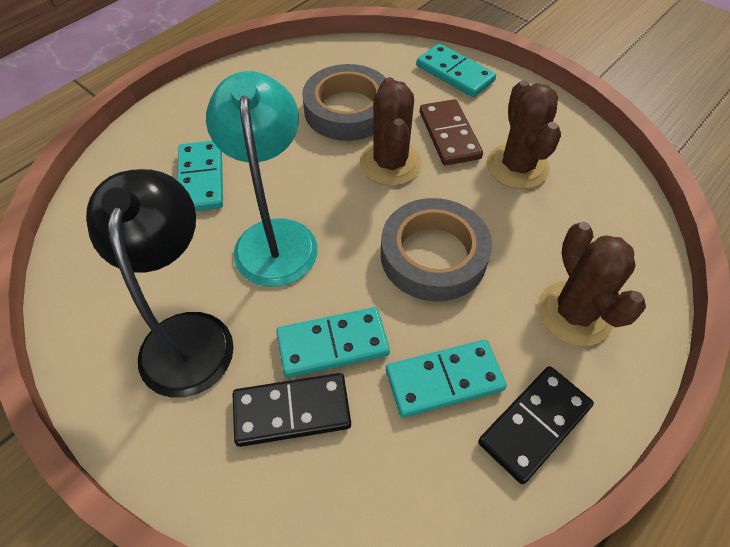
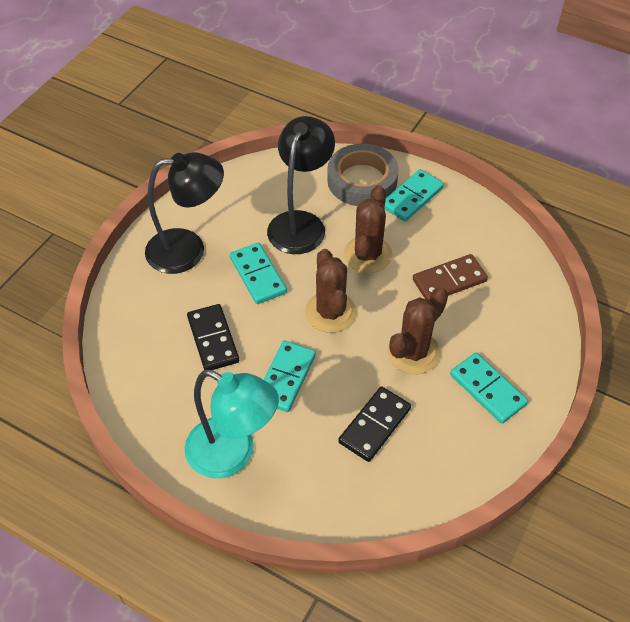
black lamp: [86,169,234,398] = 1 -> [145,152,224,274] [267,116,335,254] = 2
grey tape: [302,64,386,141] [381,198,492,301] = 2 -> [327,144,399,206] = 1

